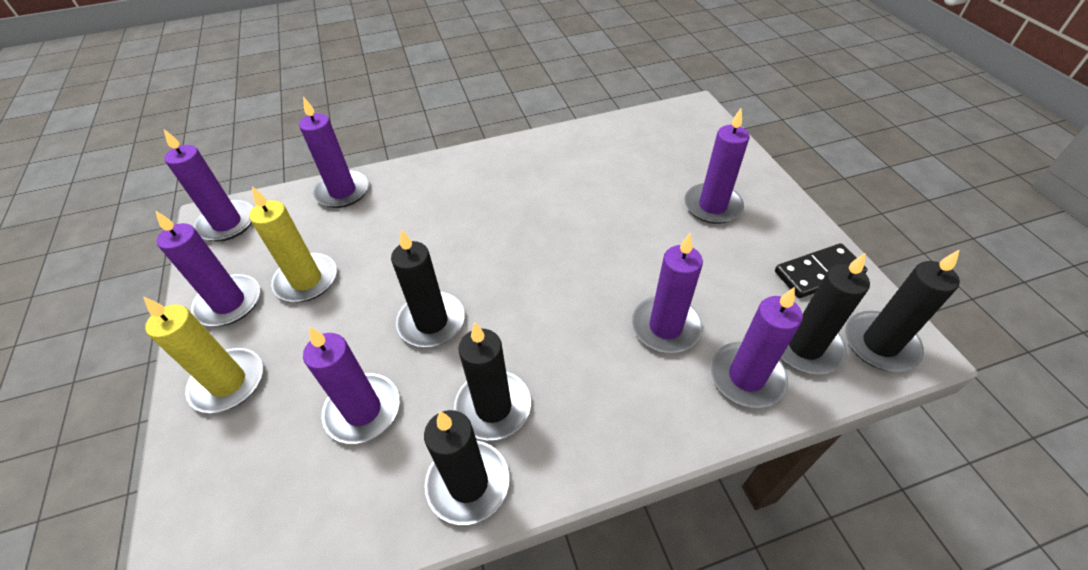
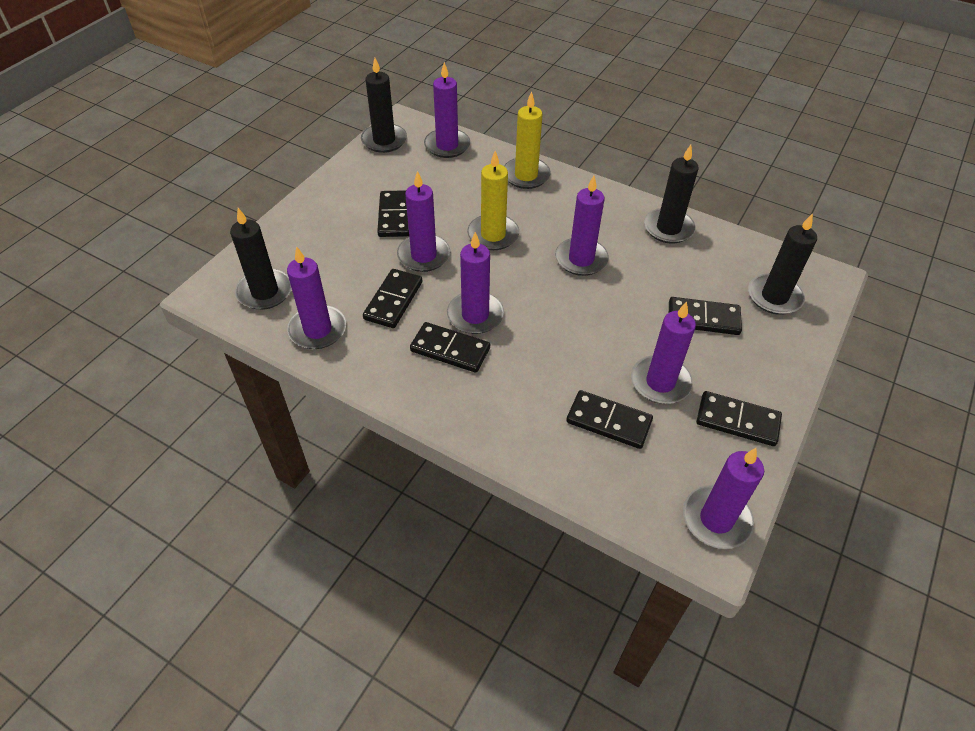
black candle: [391,229,465,347] [424,410,509,525] [454,322,531,440] [781,253,870,374] [845,249,960,372] = 5 -> [230,208,292,310] [361,58,407,153] [644,145,698,244] [748,213,817,315] = 4
black domino: [775,243,868,298] = 1 -> [363,269,422,328] [377,190,409,237] [410,322,490,373] [566,390,653,449] [669,297,742,335] [696,391,782,446] = 6

